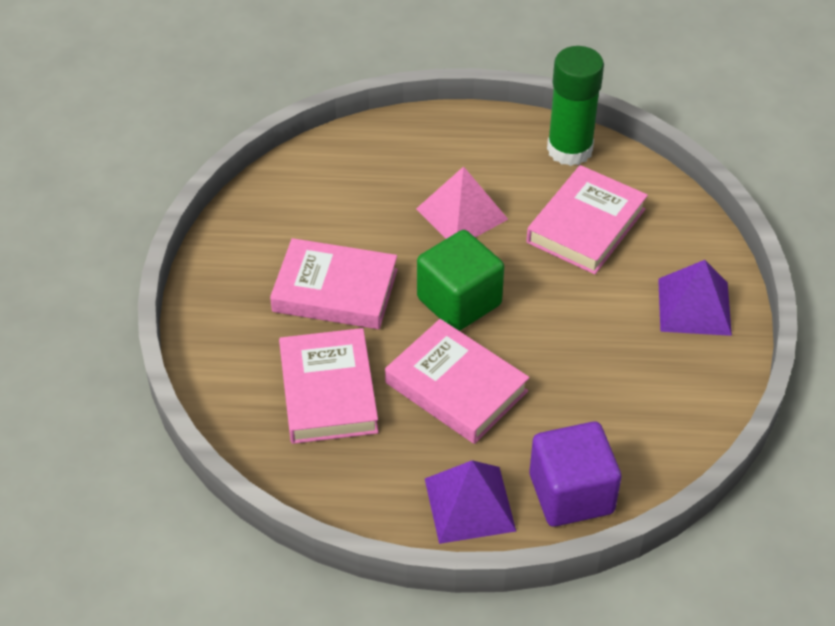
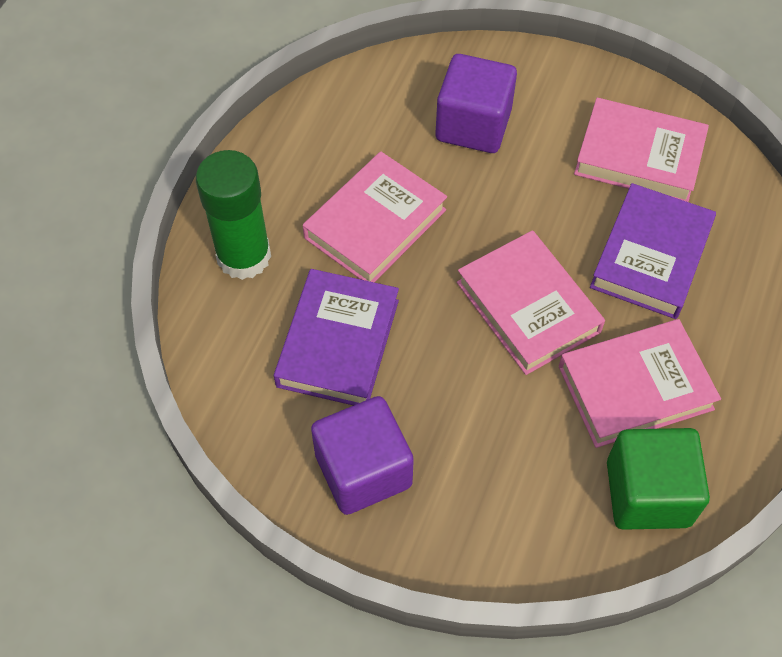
pink pyramid: [416,166,508,239] = 1 -> none = 0
purple book: none = 0 -> [274,269,399,406] [590,183,716,319] = 2
purple cube: [530,422,621,527] = 1 -> [311,396,414,515] [436,54,517,153] = 2
purple pyramid: [425,460,516,544] [658,260,732,336] = 2 -> none = 0

